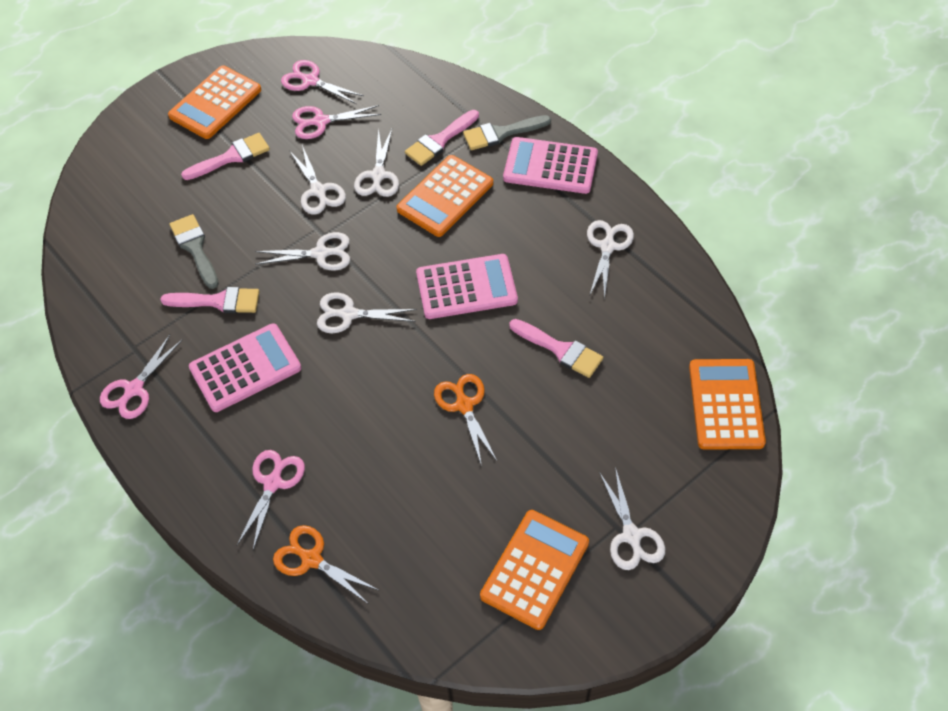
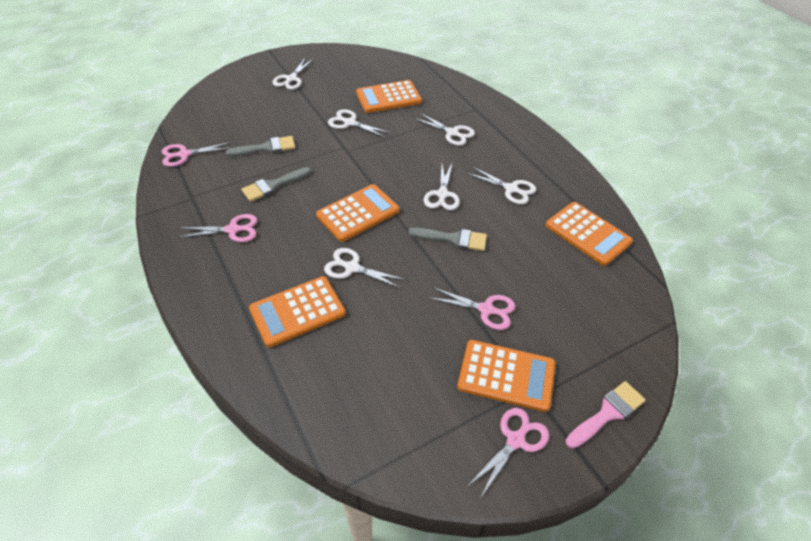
grey brush: [170,214,219,289] [463,115,551,150] = 2 -> [225,136,295,157] [241,167,312,202] [408,228,487,251] = 3
orange calculator: [168,66,261,139] [397,155,493,237] [480,510,589,630] [689,359,766,450] = 4 -> [249,276,346,347] [316,184,400,242] [356,80,422,113] [457,340,556,412] [546,202,633,266] = 5
orange scissors: [273,525,380,604] [434,374,497,466] = 2 -> none = 0
pink brush: [160,287,259,313] [181,133,270,180] [405,110,479,166] [509,319,603,378] = 4 -> [566,381,646,449] = 1
pink calculator: [189,323,301,412] [416,254,518,319] [503,137,598,194] = 3 -> none = 0

